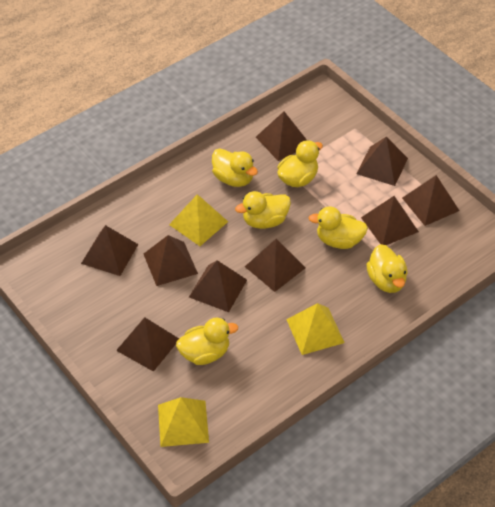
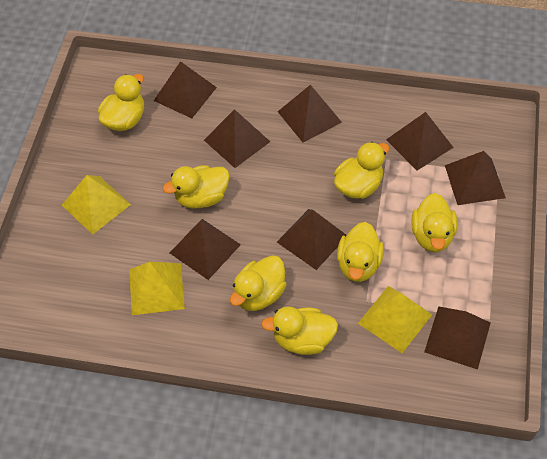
brown pyramid: [81,225,138,276] [116,317,179,372] [144,235,198,286] [189,260,247,312] [245,239,306,292] [256,111,307,161] [357,137,408,186] [361,196,419,245] [402,175,460,226] = 9 -> [154,61,217,118] [170,219,241,280] [204,109,270,168] [277,209,347,270] [278,85,342,143] [386,112,454,171] [424,306,491,370] [445,151,506,205] = 8
yellow duck: [176,318,238,365] [212,148,258,187] [235,191,291,229] [277,140,323,187] [309,206,368,249] [366,244,408,293] = 6 -> [98,74,144,131] [163,165,230,209] [230,255,287,311] [261,306,338,355] [334,142,389,199] [337,222,384,282] [411,193,457,252] = 7

